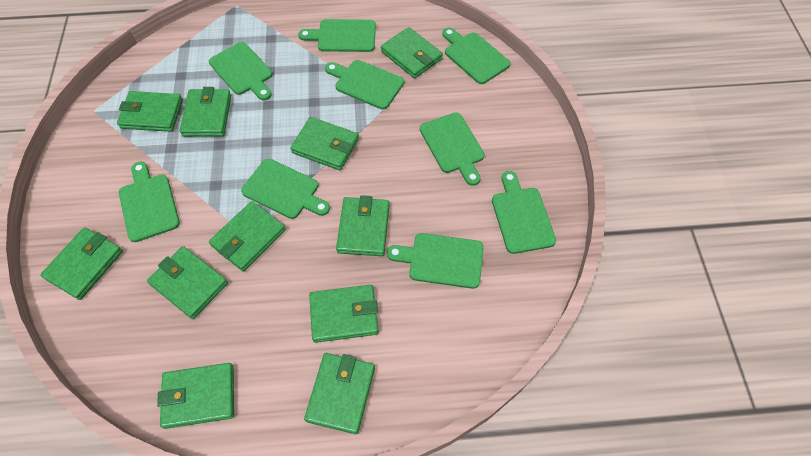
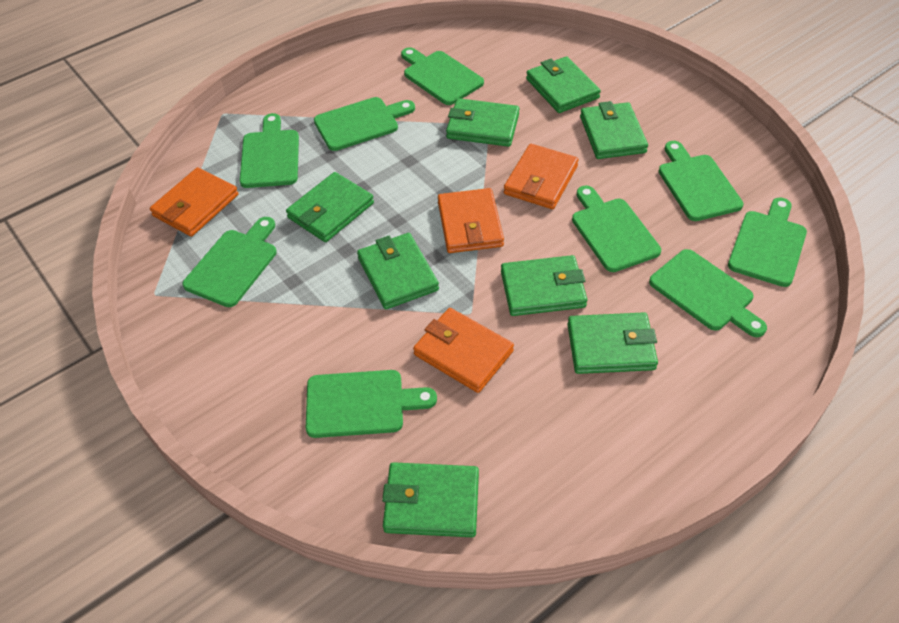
green wallet: [40,227,123,300] [117,91,183,132] [147,246,228,319] [157,363,234,429] [180,87,231,137] [209,201,286,272] [290,117,359,170] [304,353,375,434] [309,285,379,343] [336,195,389,256] [381,27,443,78] = 11 -> [286,172,374,242] [357,233,439,309] [382,462,479,537] [446,98,520,147] [501,255,587,316] [526,56,601,113] [567,312,658,374] [580,101,648,159] = 8
orange wallet: none = 0 -> [150,167,238,237] [413,308,514,393] [438,188,504,253] [504,144,579,209] = 4

